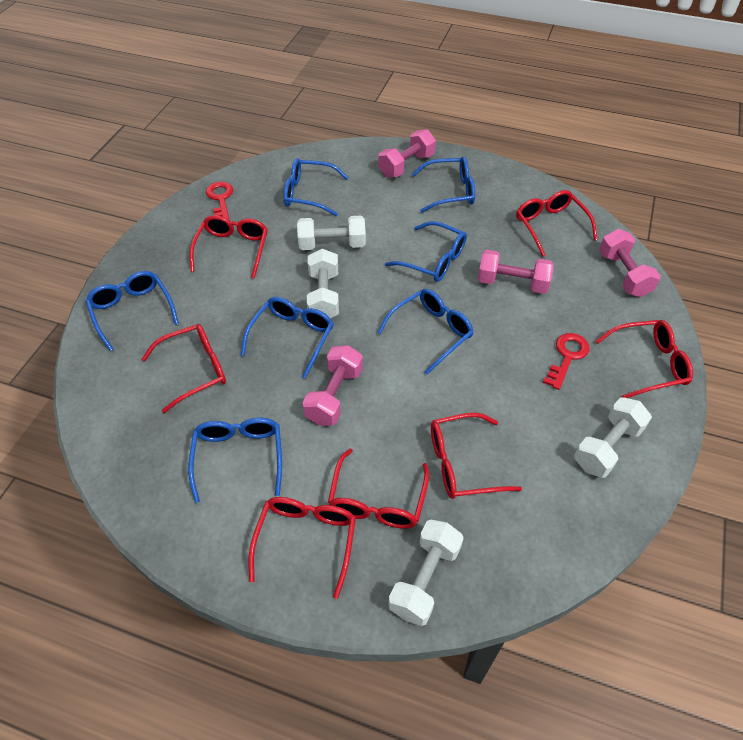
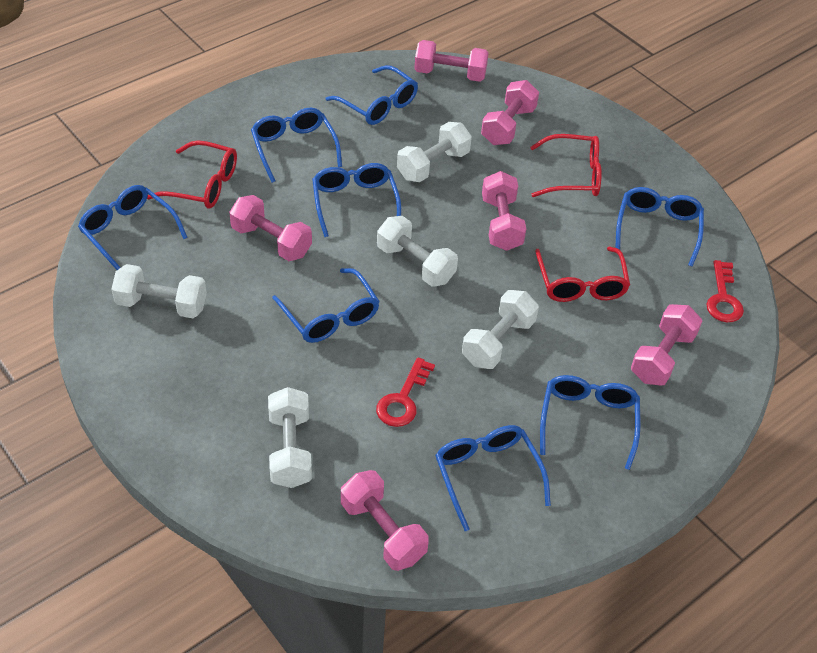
blue glasses: [86,271,179,351] [188,418,282,503] [241,297,334,379] [283,158,349,216] [377,289,474,375] [385,221,467,282] [412,156,475,213] = 7 -> [78,185,188,270] [251,108,342,183] [272,268,380,343] [312,163,401,237] [325,65,418,125] [435,425,551,531] [540,375,640,470] [615,187,704,267] = 8
pink dumbbell: [303,345,363,426] [378,129,436,178] [478,250,554,294] [599,229,661,297] = 4 -> [229,195,312,261] [341,470,429,571] [414,40,489,82] [481,80,539,145] [482,171,526,251] [631,304,702,386] = 6
red glasses: [142,324,226,413] [189,215,268,278] [248,497,356,599] [328,449,429,529] [431,413,522,499] [516,190,597,257] [595,320,693,398] = 7 -> [147,141,237,208] [530,134,602,197] [535,247,630,302] = 3
white dumbbell: [297,216,366,250] [307,249,339,318] [389,520,464,626] [574,397,652,478] = 4 -> [111,264,207,318] [268,387,312,488] [377,216,458,287] [397,122,472,182] [462,290,539,369] = 5

